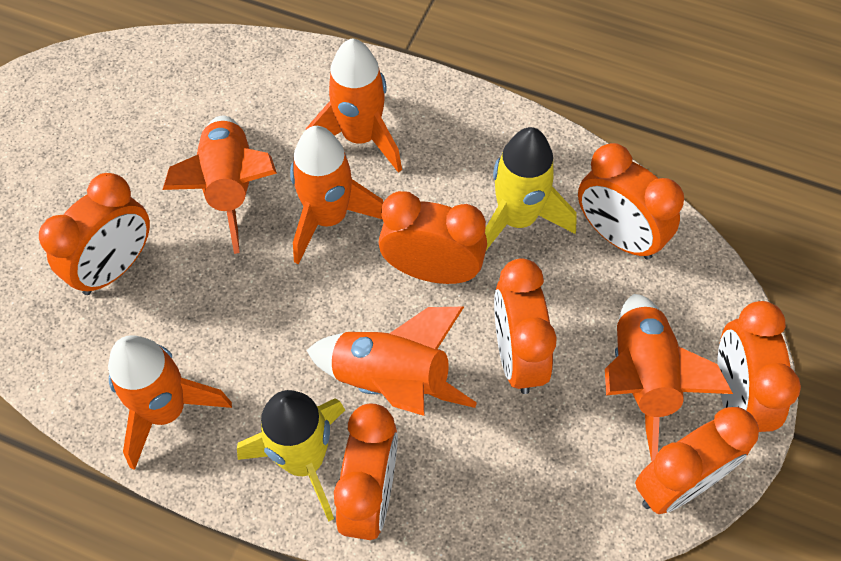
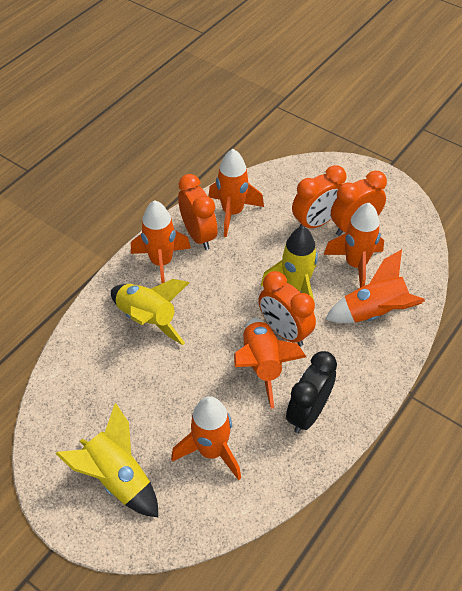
black clock: none = 0 -> [286,351,337,433] = 1
orange clock: [39,173,150,295] [334,404,398,540] [379,191,487,284] [494,258,557,394] [578,143,684,260] [635,407,759,514] [717,301,801,432] = 7 -> [178,174,218,250] [258,271,316,346] [292,165,346,228] [331,171,387,236] = 4
yellow rocket: [237,390,345,522] [485,127,576,250] = 2 -> [56,403,158,517] [111,279,189,345] [261,226,318,312] = 3

